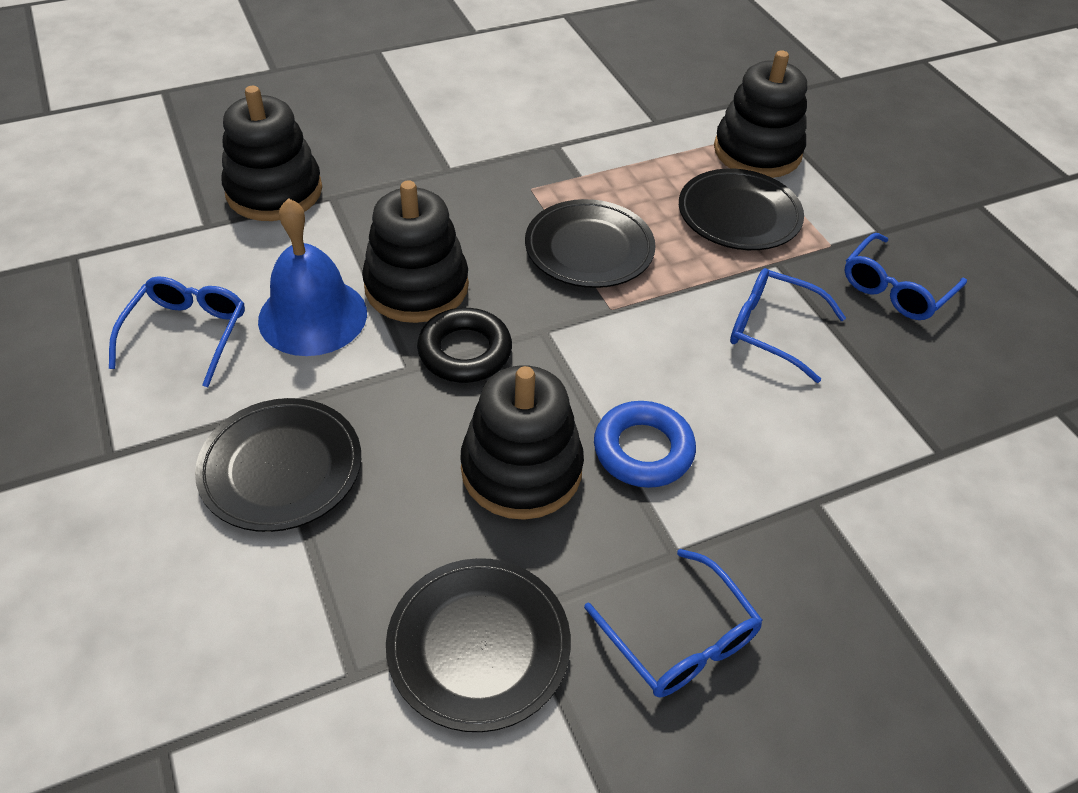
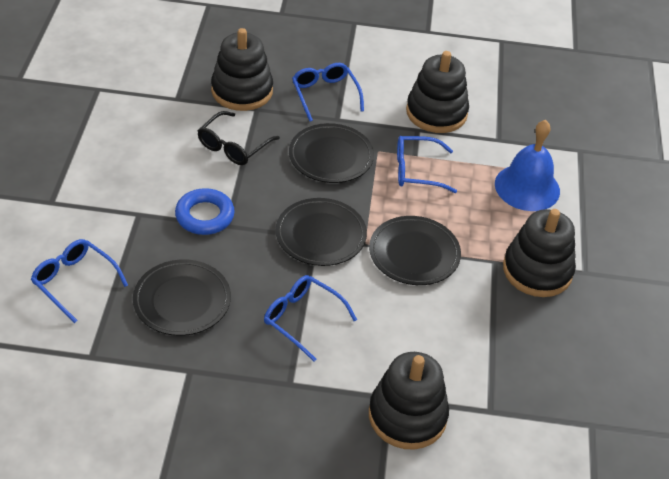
black glasses: none = 0 -> [198,111,280,165] = 1
black ring: [417,308,512,383] = 1 -> none = 0

